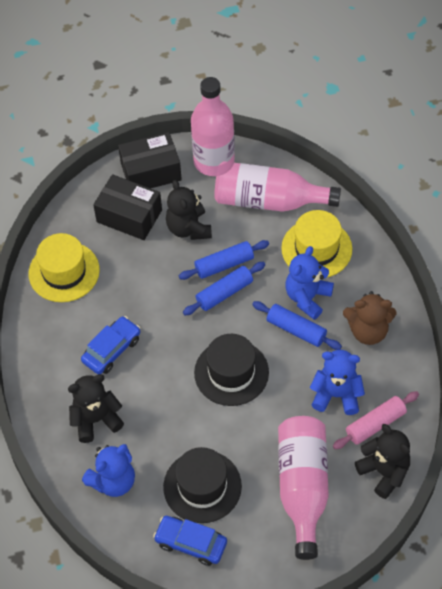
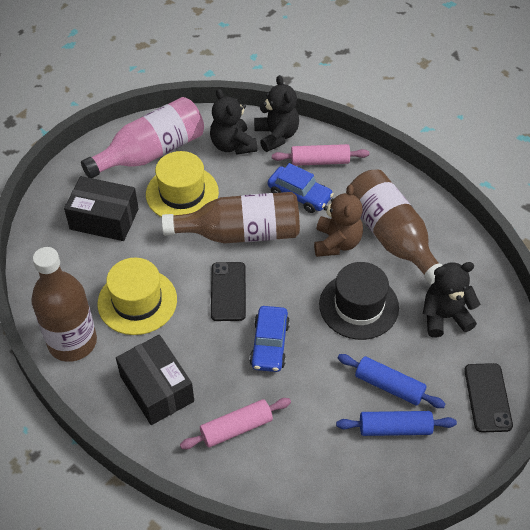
black hat: [163,447,242,523] [194,334,269,406] = 2 -> [319,262,399,340] = 1
black phone: none = 0 -> [211,262,246,321] [464,363,513,432] = 2
blue rolling pin: [179,240,269,280] [183,262,265,315] [252,301,342,350] = 3 -> [336,411,457,436] [338,354,446,408] = 2
blue teddy bear: [82,444,135,497] [285,246,334,320] [310,350,365,415] = 3 -> none = 0
brown bottle: none = 0 -> [31,247,97,362] [162,192,300,244] [351,169,443,285] = 3
pink bottle: [191,77,235,176] [214,161,341,212] [278,416,329,560] = 3 -> [81,97,204,178] = 1
pink rolling pin: [333,391,419,449] = 1 -> [180,398,291,449] [272,144,369,166] = 2

